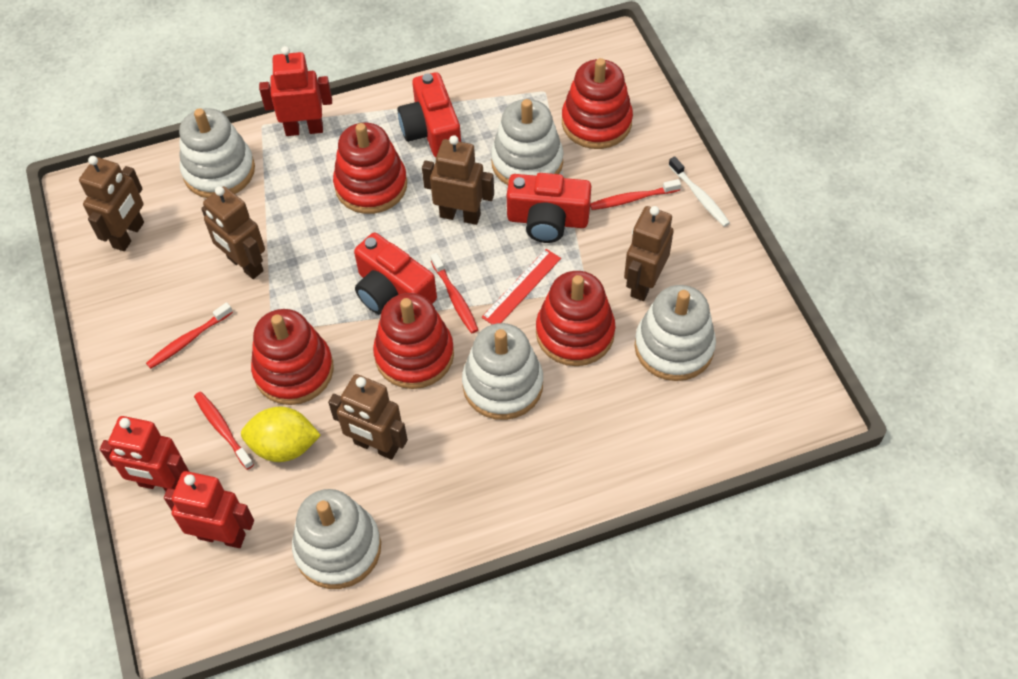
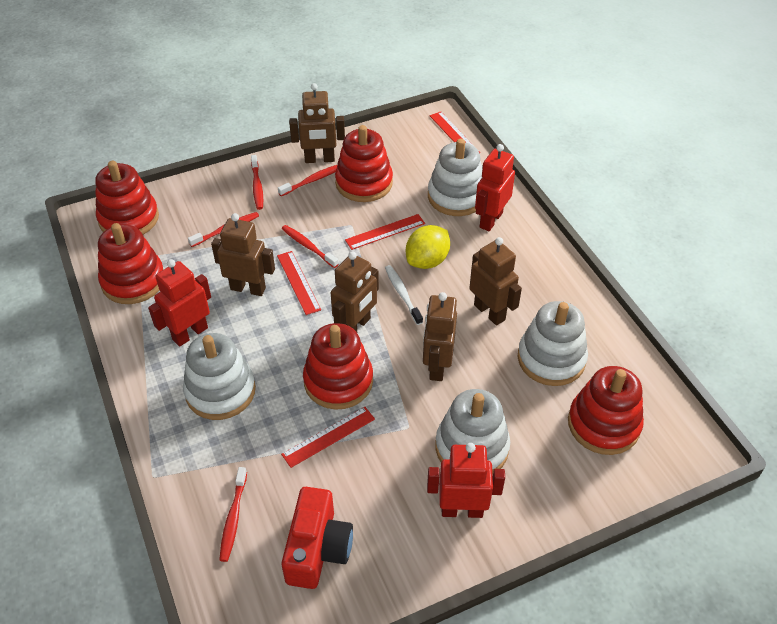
red camera: [354,233,437,315] [397,72,461,158] [507,173,591,243] = 3 -> [281,487,353,589] = 1
red ruler: [482,249,561,324] = 1 -> [277,251,321,315] [281,407,375,468] [345,214,425,250] [430,112,480,153] = 4
red toothbrush: [146,302,233,369] [194,392,254,470] [431,253,478,333] [590,179,681,210] = 4 -> [188,212,259,247] [219,467,247,562] [251,155,263,210] [278,165,338,196] [282,225,338,268] = 5
white stacking toy: [179,108,255,198] [292,489,381,589] [462,323,543,420] [491,99,564,185] [634,285,716,381] = 5 -> [183,333,256,420] [428,139,482,216] [436,389,510,473] [518,301,588,386] = 4

